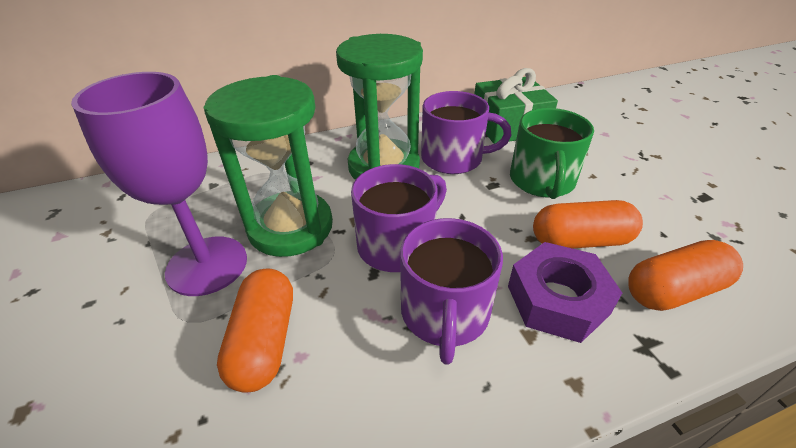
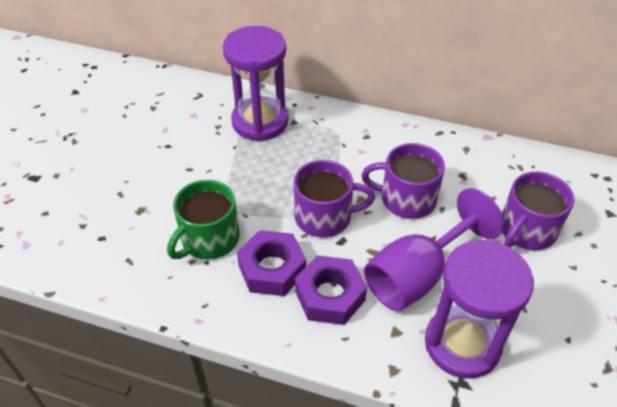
green gift: [475,68,558,144] = 1 -> none = 0
green hourglass: [204,75,333,257] [336,34,423,180] = 2 -> none = 0
orange capsule: [217,268,293,392] [533,200,643,248] [628,240,743,311] = 3 -> none = 0
purple hourglass: none = 0 -> [223,26,289,142] [425,240,534,378] = 2
purple nut: [508,242,622,343] = 1 -> [237,230,306,296] [295,255,367,325] = 2

